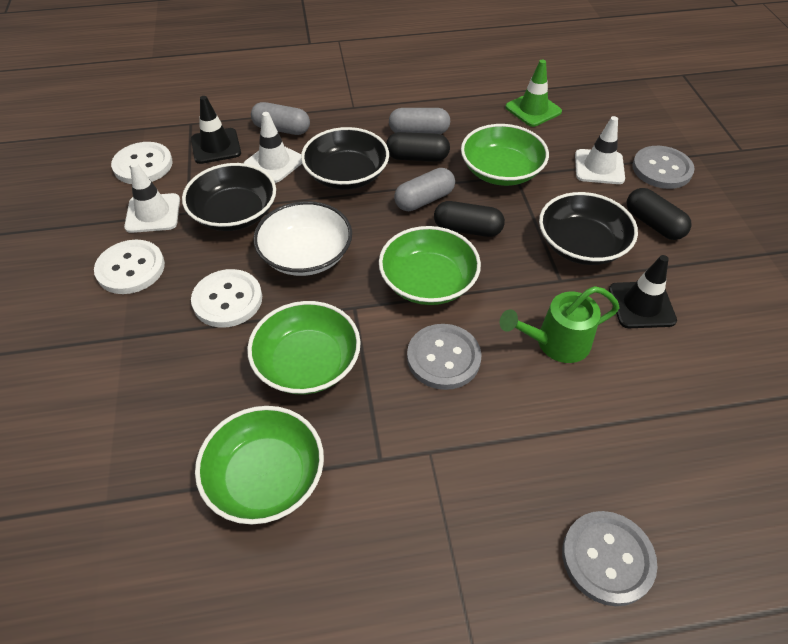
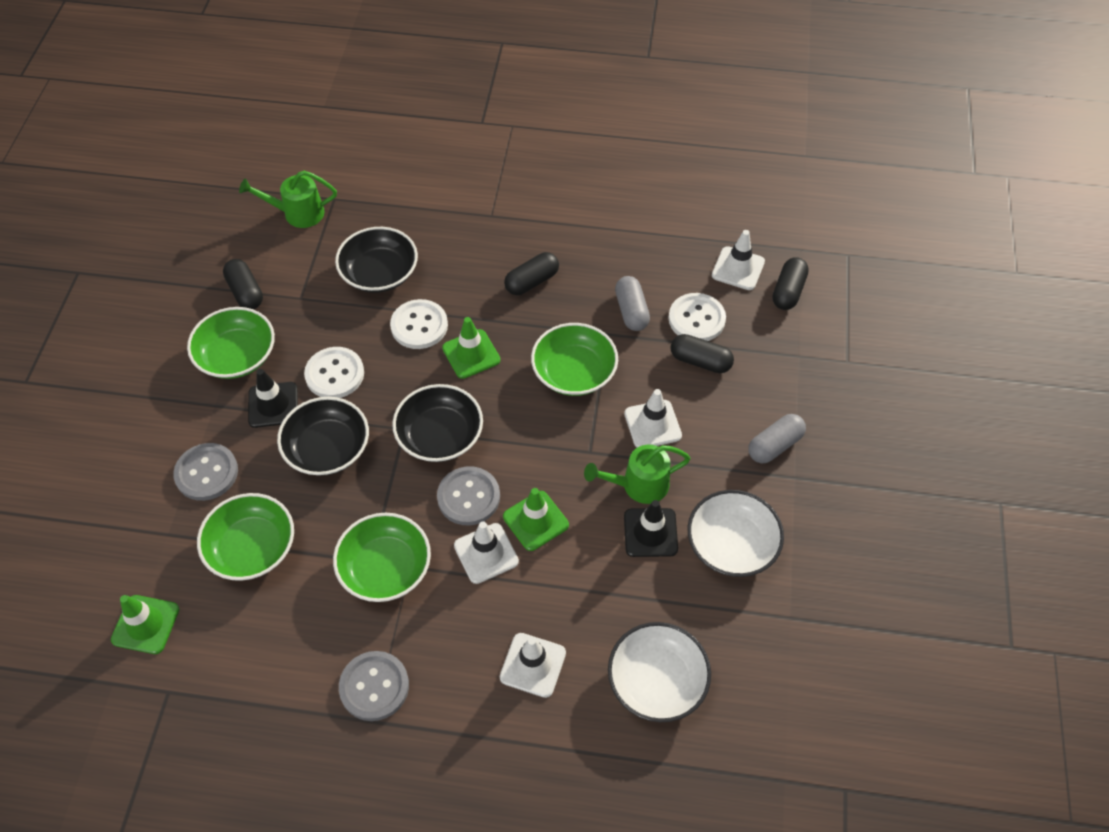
black capsule: [386,132,450,162] [434,201,505,237] [627,188,692,240] = 3 -> [223,259,263,309] [504,252,559,295] [670,334,734,373] [772,257,809,310] = 4
green traffic cone: [505,60,562,127] = 1 -> [111,595,179,654] [442,317,500,379] [503,488,569,551] = 3
green watering can: [500,286,620,363] = 1 -> [239,171,337,228] [584,445,691,504] = 2
grey capsule: [251,102,310,135] [389,108,450,134] [394,168,455,211] = 3 -> [615,276,650,331] [748,414,806,463] = 2
white bowl: [253,201,352,276] = 1 -> [608,622,711,722] [687,490,784,577] = 2
white traffic cone: [124,162,180,233] [244,112,302,183] [575,116,625,184] = 3 -> [454,521,519,584] [500,633,566,698] [624,389,682,448] [712,230,765,290] = 4

